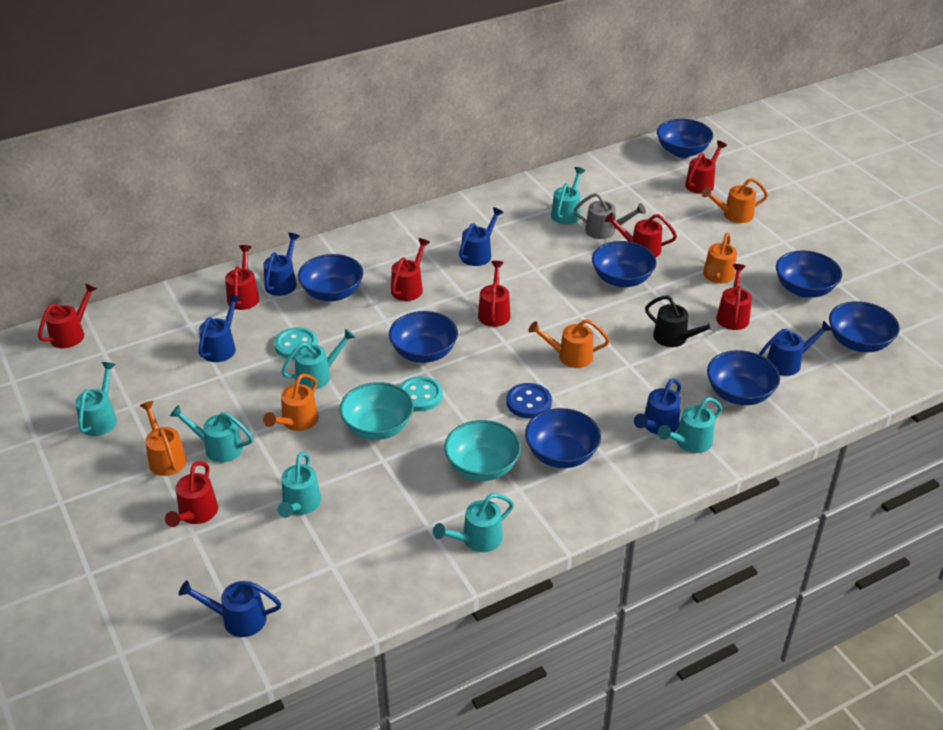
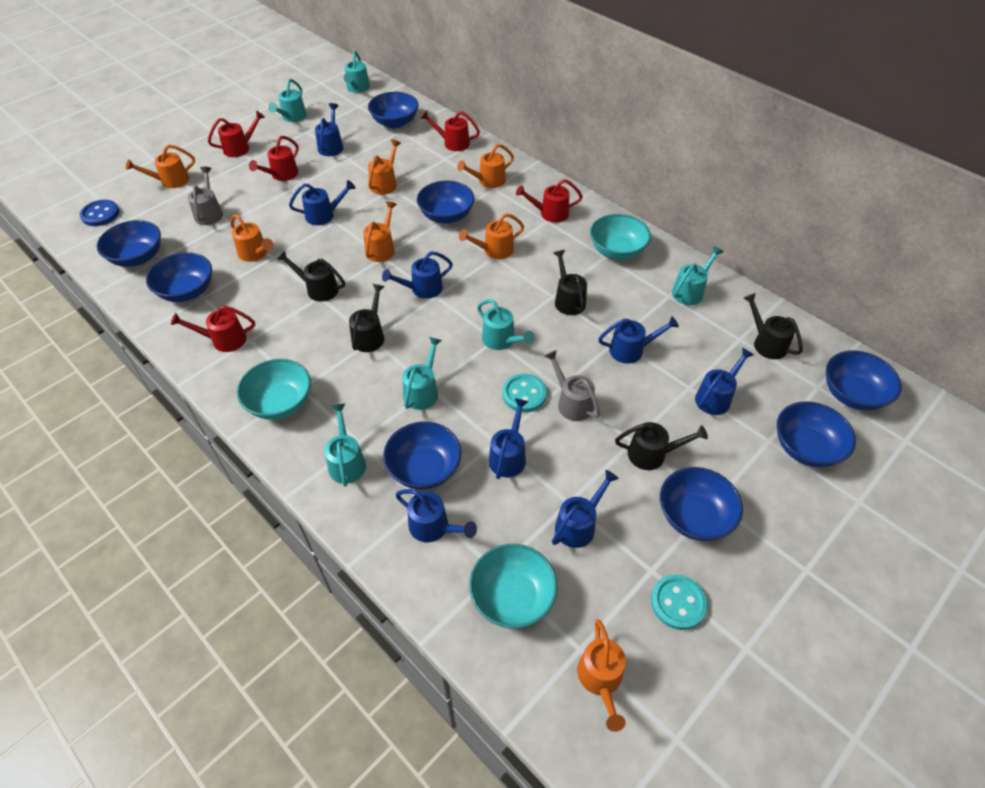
black watering can: [645,295,718,347] = 1 -> [277,251,345,302] [349,284,385,352] [554,250,587,315] [615,422,708,470] [743,293,803,359] = 5
blue watering can: [179,580,282,637] [198,294,241,362] [264,233,300,296] [459,207,504,266] [634,378,681,435] [759,320,832,376] = 6 -> [289,180,356,225] [315,103,343,156] [382,251,453,299] [395,489,477,542] [489,398,529,479] [552,470,619,548] [598,316,679,363] [695,348,754,415] = 8
grey watering can: [574,193,646,239] = 1 -> [188,167,223,225] [545,350,600,421] = 2
orange watering can: [139,401,187,476] [263,373,318,431] [528,319,610,368] [702,178,768,223] [703,232,737,283] = 5 -> [126,144,195,188] [230,214,274,262] [363,201,397,262] [368,139,401,195] [457,144,514,188] [459,213,524,259] [577,619,626,732] = 7
red watering can: [38,283,97,348] [165,461,218,527] [225,245,260,310] [391,238,430,301] [478,261,511,327] [604,213,677,257] [685,141,727,194] [716,264,752,330] = 8 -> [171,306,255,352] [208,111,265,157] [249,136,299,181] [420,110,480,151] [516,179,583,223] = 5
turquoise bowl: [339,382,414,440] [444,420,521,481] = 2 -> [237,359,311,420] [469,544,558,629] [590,214,651,260] = 3
turquoise watering can: [75,362,117,436] [170,405,253,463] [278,452,321,518] [281,329,355,389] [433,493,514,552] [551,167,586,225] [658,397,722,453] = 7 -> [268,79,307,122] [324,403,366,486] [344,51,370,93] [402,337,442,410] [477,299,535,350] [672,246,723,305] = 6

